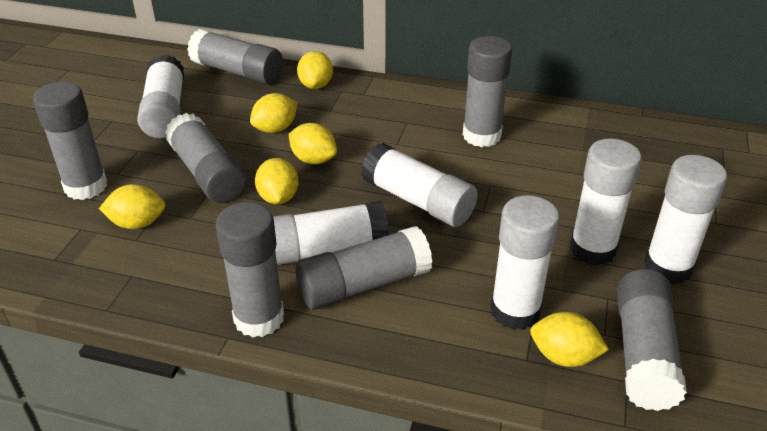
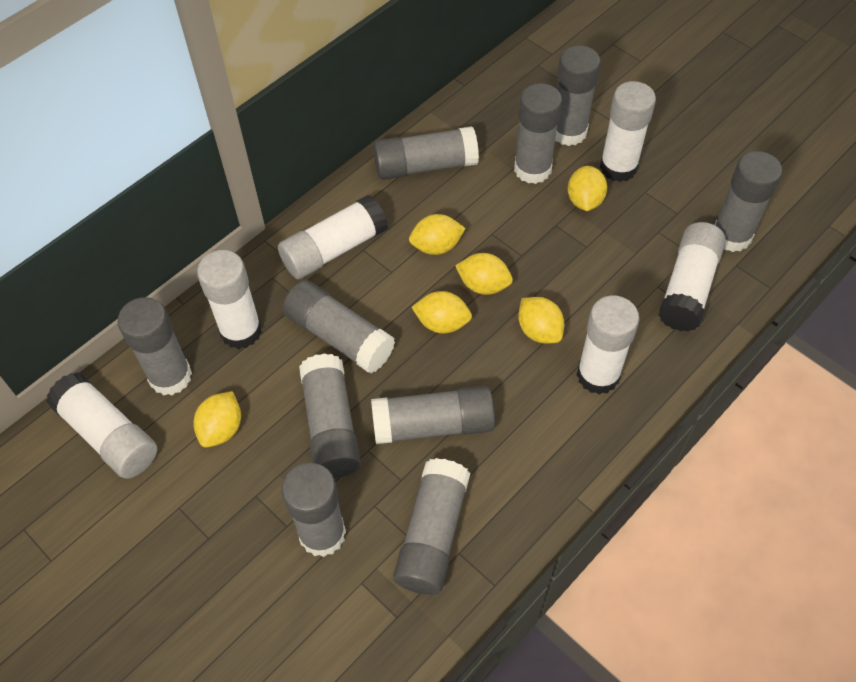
grey glue stick: [33,81,107,200] [165,113,246,203] [187,29,283,84] [215,202,284,338] [295,226,433,310] [463,36,512,147] [617,269,687,411] = 7 -> [117,297,192,395] [282,463,346,557] [283,280,395,374] [299,353,361,478] [371,386,495,444] [373,126,479,180] [393,458,470,595] [514,83,562,184] [555,45,601,146] [714,151,782,252] = 10

